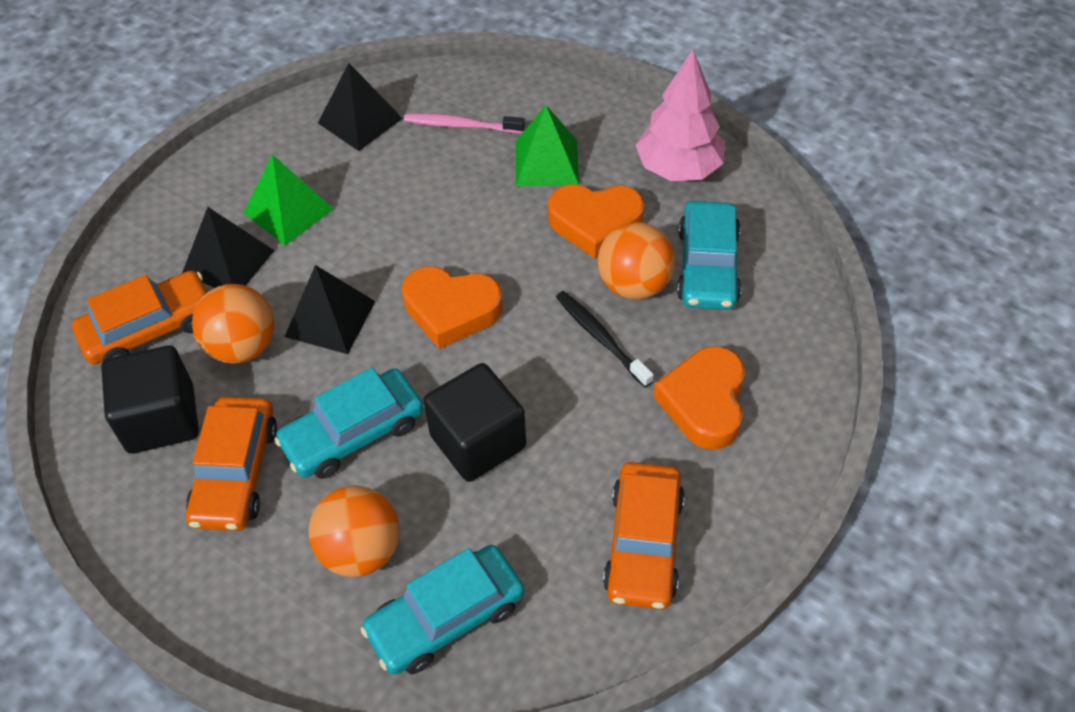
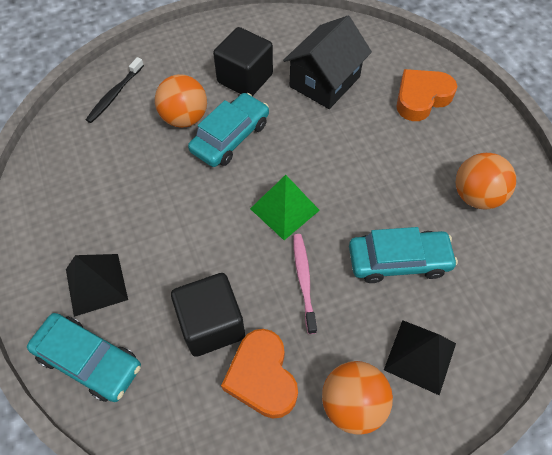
black house: none = 0 -> [283,16,372,109] = 1
black pyramid: [182,207,275,288] [285,265,376,354] [318,63,403,151] = 3 -> [66,254,128,317] [384,320,456,395] = 2
green pyramid: [244,155,334,245] [516,105,579,186] = 2 -> [250,175,320,240] = 1
orange car: [72,270,208,364] [186,397,277,531] [603,462,685,609] = 3 -> none = 0
orange heart: [402,266,503,349] [548,184,645,259] [653,346,745,450] = 3 -> [221,329,298,419] [397,69,457,121] = 2
pink tree: [635,49,725,181] = 1 -> none = 0

